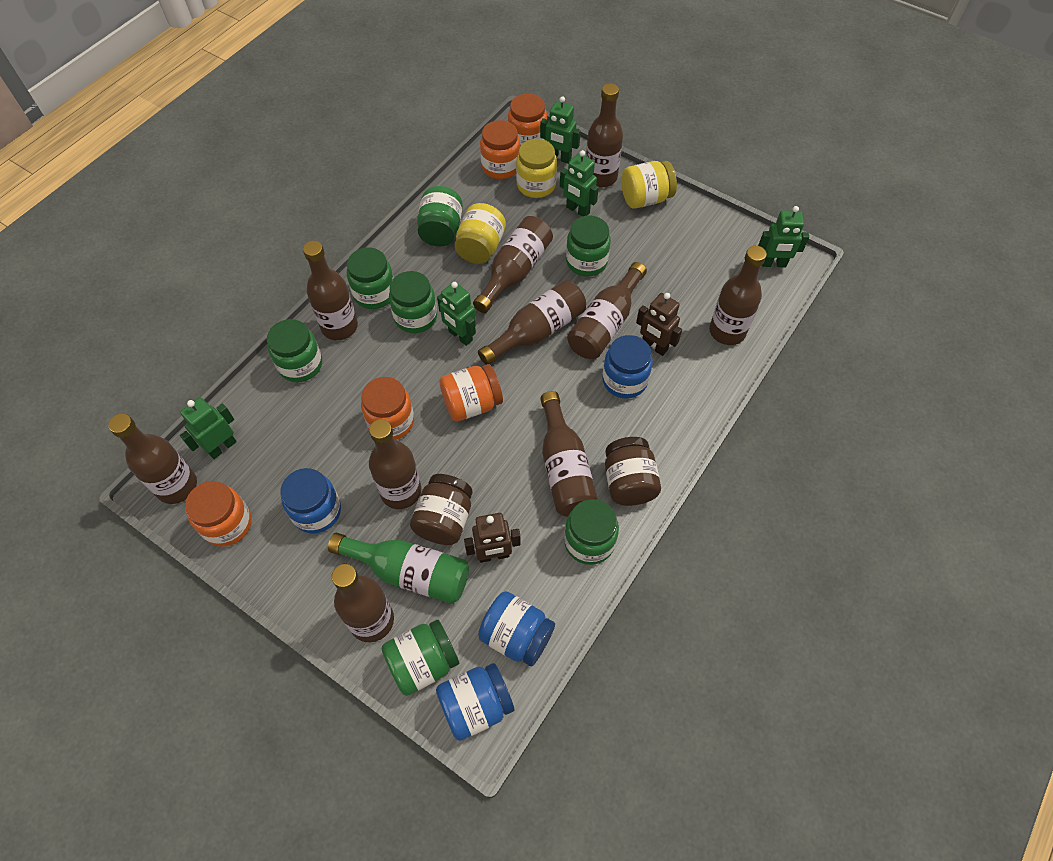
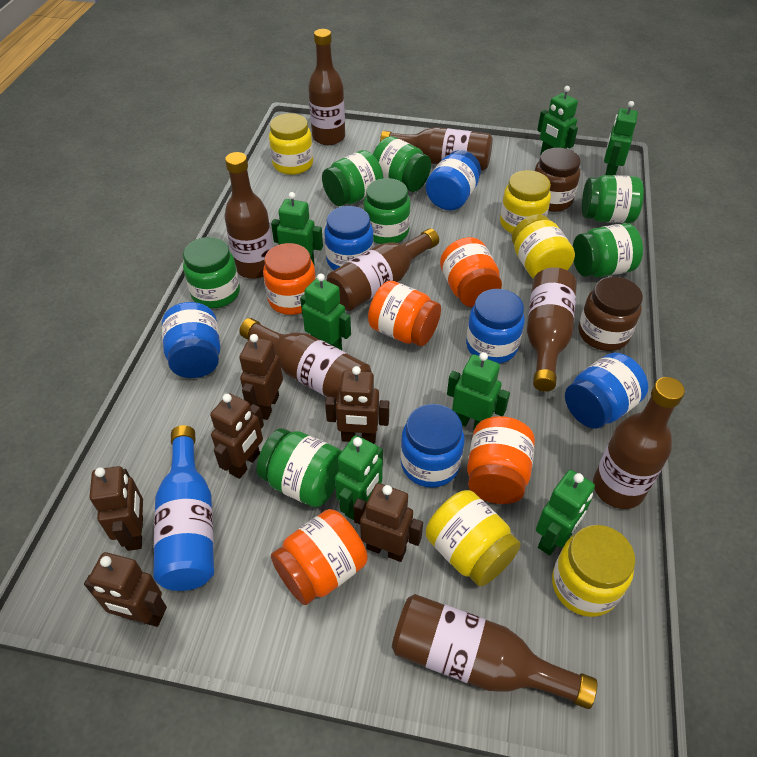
blue bottle: none = 0 -> [153,425,214,591] = 1
blue jar: [280,468,341,533] [436,663,514,741] [478,591,555,666] [602,335,653,399] = 4 -> [162,302,220,378] [324,206,374,270] [400,404,464,488] [426,150,481,211] [466,289,525,364] [565,353,648,429] = 6
brown bottle: [108,414,197,504] [303,241,358,340] [332,564,394,642] [369,419,422,509] [473,216,553,313] [478,280,586,365] [540,391,598,517] [567,262,647,359] [586,83,623,187] [709,246,767,345] = 10 -> [224,152,273,279] [240,318,371,402] [308,29,345,145] [326,228,439,311] [380,127,493,171] [392,594,597,709] [527,267,577,392] [593,377,685,509] = 8
brown robot: [464,513,520,563] [636,293,682,356] = 2 -> [84,552,167,627] [90,466,143,551] [210,393,264,479] [239,334,283,420] [325,366,389,444] [353,483,423,562] = 6
green bottle: [328,533,469,604] = 1 -> none = 0
green robot: [180,397,237,459] [437,282,476,346] [540,96,581,164] [560,150,599,216] [758,206,809,267] = 5 -> [271,192,323,266] [300,274,351,350] [335,435,383,520] [447,352,510,430] [536,470,595,556] [537,86,578,155] [604,101,638,175] = 7
yellow jar: [455,203,506,264] [516,139,557,198] [621,161,677,209] = 3 -> [269,113,313,175] [426,490,521,586] [500,170,551,234] [512,214,575,279] [552,525,635,617] = 5

